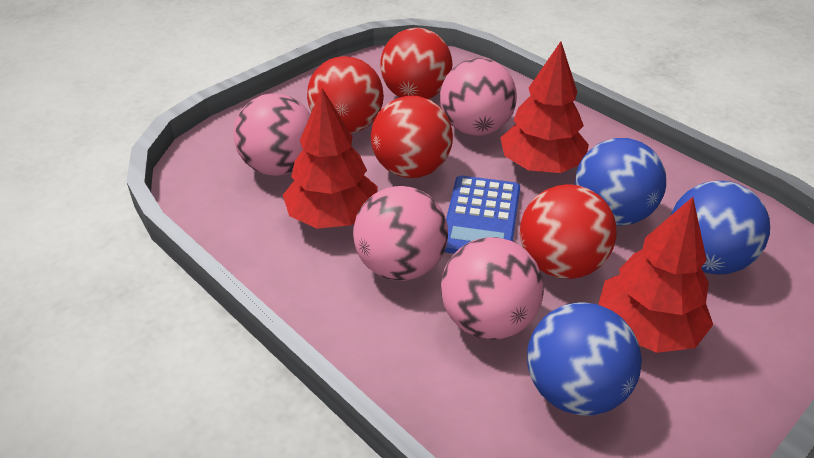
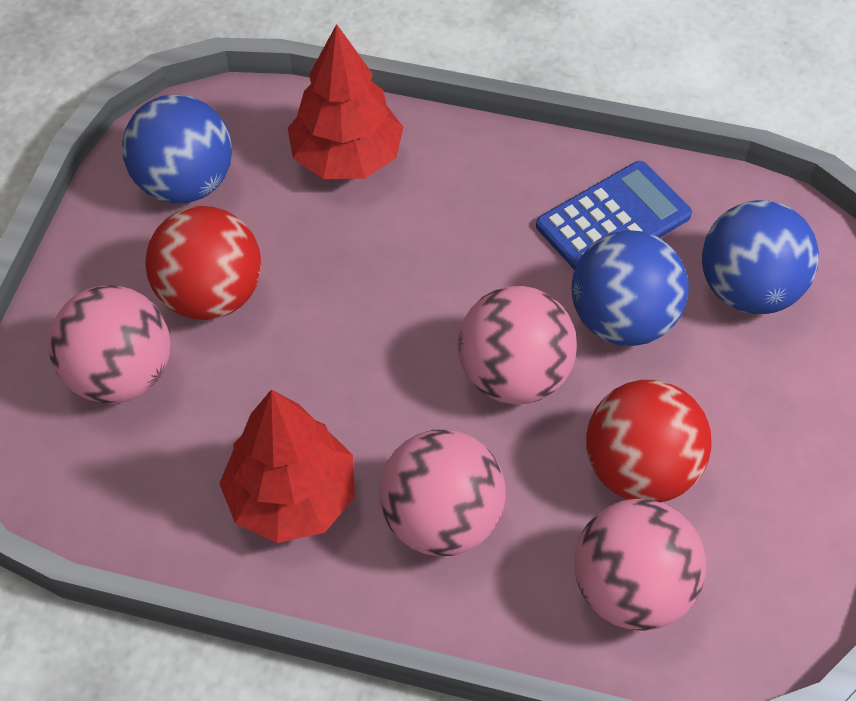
red ball: [307,56,384,133] [371,96,453,178] [380,28,453,99] [520,184,616,279] = 4 -> [145,206,261,320] [586,380,712,502] = 2
red tree: [283,88,378,229] [500,41,589,173] [598,197,713,353] = 3 -> [219,389,355,543] [288,24,403,179] = 2

